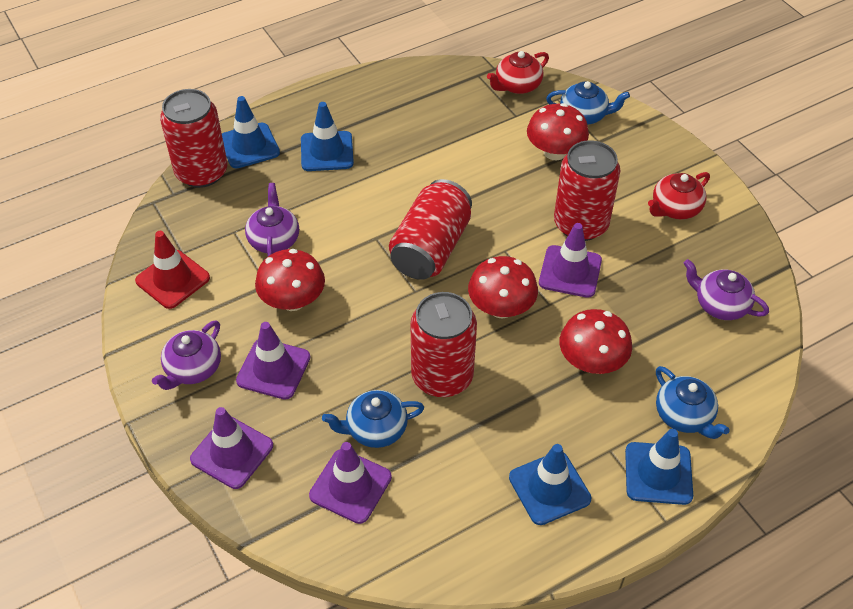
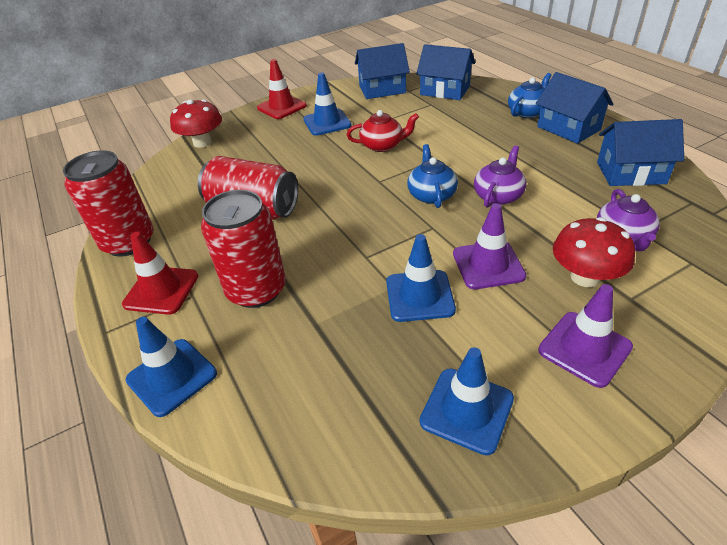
blue house: none = 0 -> [355,43,410,99] [416,44,475,100] [536,72,613,144] [597,119,684,186] = 4
blue teapot: [322,390,424,448] [546,81,630,125] [656,366,730,439] = 3 -> [407,144,458,208] [508,73,551,118] = 2
purple teapot: [152,320,221,390] [245,183,299,256] [684,259,769,320] = 3 -> [474,146,526,208] [597,189,660,251] = 2
purple traffic cone: [190,407,273,489] [236,322,310,400] [309,442,392,524] [539,223,602,298] = 4 -> [453,203,526,289] [538,284,633,388] = 2
red can: [160,89,227,188] [389,179,472,280] [411,292,477,397] [554,140,621,241] = 4 -> [63,150,154,257] [198,156,298,220] [201,190,286,308] = 3
red mushroom: [255,249,325,311] [468,256,538,318] [527,103,589,160] [560,309,632,374] = 4 -> [170,99,222,148] [553,217,635,287] = 2
red teapot: [487,51,549,94] [648,172,710,219] = 2 -> [347,110,419,152] = 1
red traffic cone: [135,231,210,309] = 1 -> [122,232,198,315] [257,59,307,119] = 2

